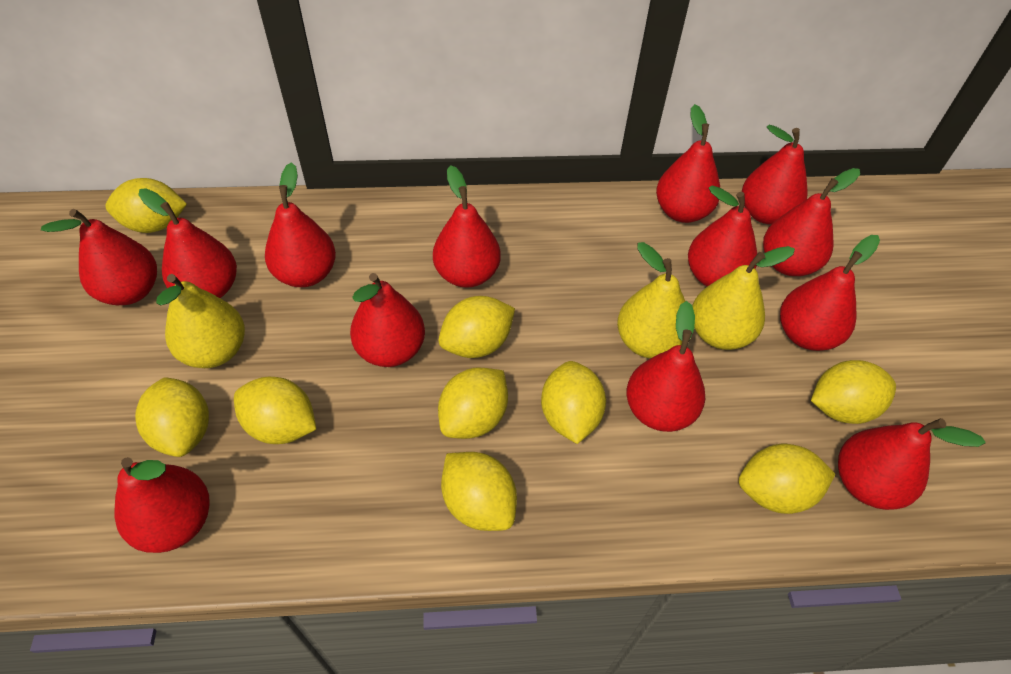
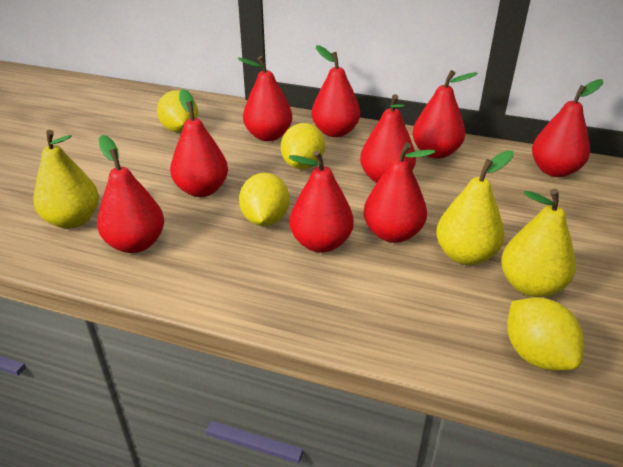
red pear: [41,209,157,305] [114,457,210,553] [138,188,237,298] [265,162,336,287] [350,273,425,367] [433,165,501,288] [626,301,705,432] [656,104,720,223] [688,185,757,287] [742,125,808,224] [763,168,860,276] [780,235,880,351] [838,418,986,510] = 13 -> [97,135,164,253] [170,89,228,197] [237,56,292,141] [288,150,354,253] [312,45,360,137] [360,94,416,183] [364,142,435,243] [412,70,478,159] [532,79,603,177] = 9
yellow lemon: [105,178,187,233] [135,377,209,457] [234,377,316,444] [438,367,508,439] [439,296,515,358] [441,452,517,531] [541,361,606,444] [739,444,835,514] [811,360,896,424] = 9 -> [157,90,198,132] [239,173,290,226] [281,123,325,169] [507,297,584,371] = 4

